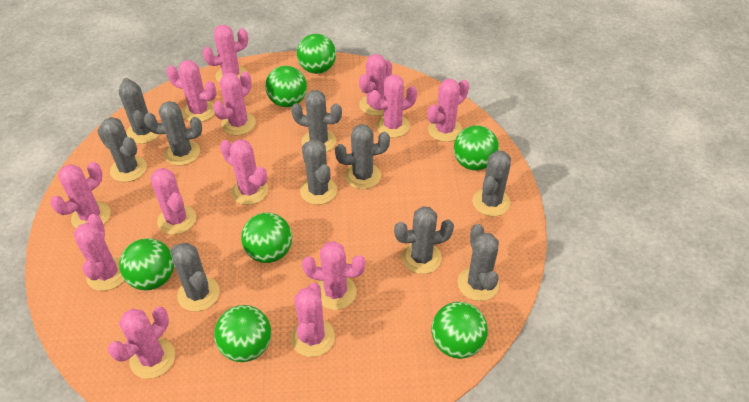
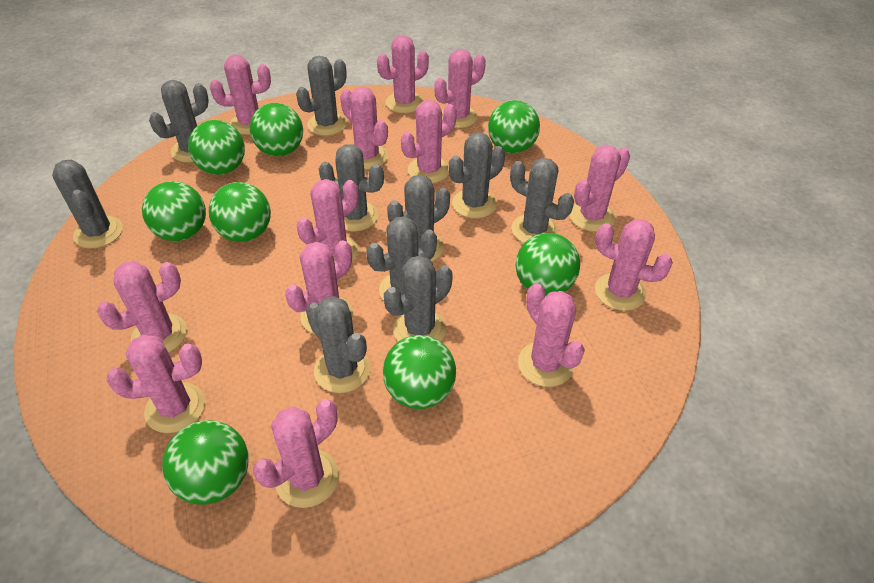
green ball: [120,238,174,291] [214,305,271,362] [241,212,292,263] [265,66,307,107] [297,33,336,74] [431,302,488,359] [454,125,499,170] = 7 -> [142,181,206,241] [162,420,249,505] [188,120,245,175] [209,182,271,242] [250,103,303,156] [383,335,456,409] [488,100,540,153] [516,233,580,297] = 8

